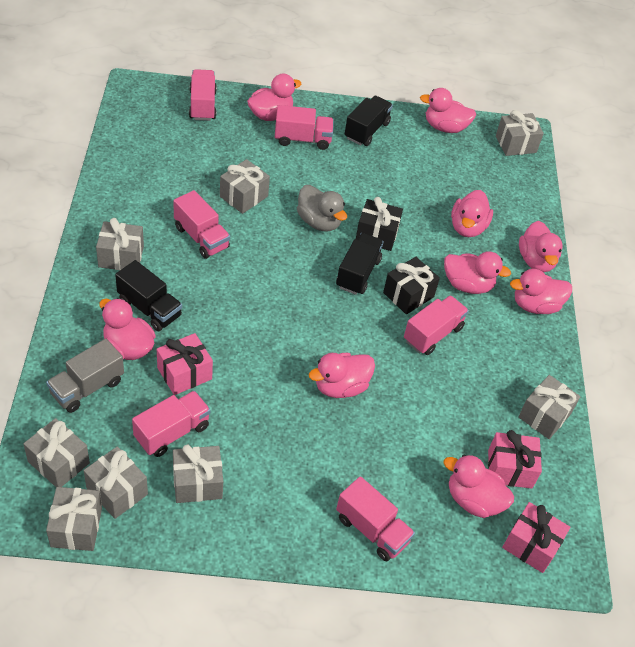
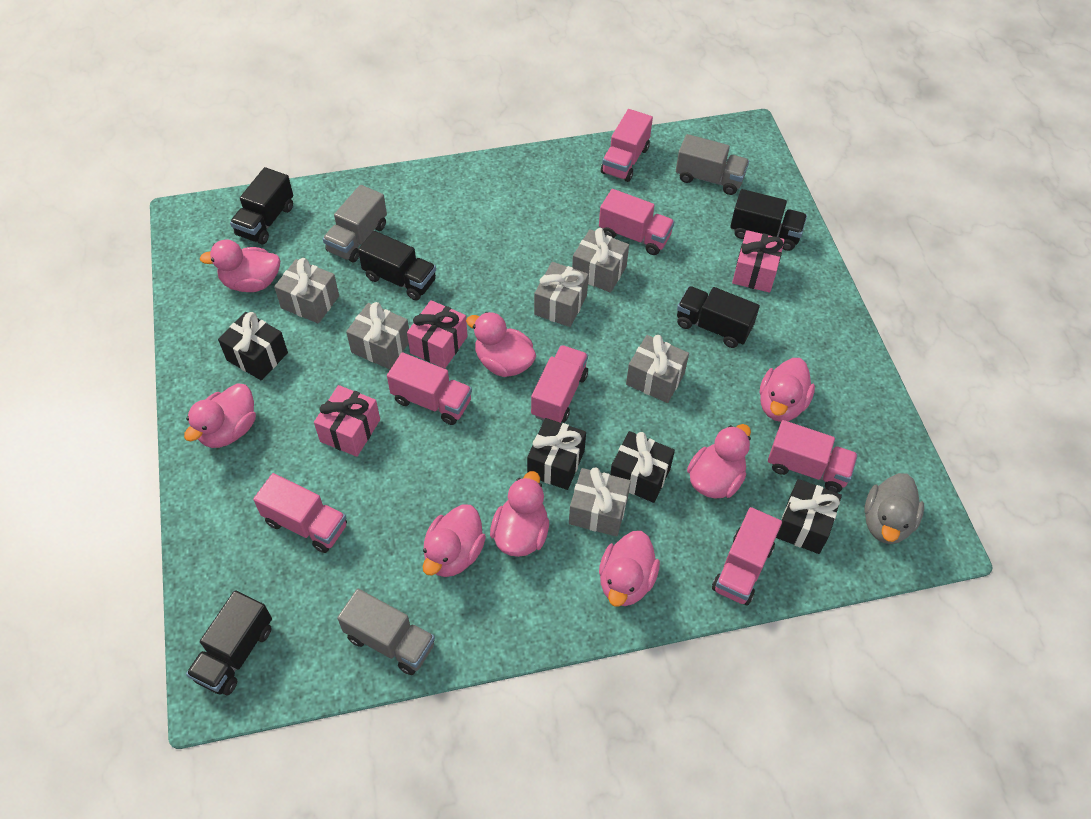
black gift: [356,197,403,251] [383,257,440,314] = 2 -> [218,312,288,381] [527,418,586,490] [610,431,675,503] [776,479,842,554] = 4
black truck: [115,260,182,331] [336,233,384,295] [345,96,393,146] = 3 -> [186,590,272,695] [230,167,293,245] [358,231,436,300] [677,286,760,348] [730,189,807,251] = 5
grey gift: [23,418,90,487] [46,487,102,551] [84,446,148,519] [96,218,144,270] [173,445,223,503] [220,159,270,214] [496,110,544,156] [518,375,581,439] = 8 -> [274,258,339,323] [346,302,409,369] [534,262,589,327] [569,467,631,537] [572,228,629,293] [626,335,689,403] = 6
grey truck: [46,339,124,413] = 1 -> [323,185,387,263] [337,589,435,675] [676,134,749,195] = 3
pink duck: [99,298,156,360] [247,74,301,121] [309,353,375,398] [420,88,476,133] [444,251,511,294] [444,455,514,518] [451,190,493,237] [510,268,572,314] [519,221,563,272] = 9 -> [184,383,256,448] [200,239,280,292] [422,504,486,577] [466,312,536,377] [490,471,549,557] [599,531,660,607] [687,424,751,499] [760,358,815,422] = 8
pink truck: [132,391,211,457] [174,190,230,259] [189,69,217,121] [275,105,334,150] [336,476,415,561] [404,295,469,355] = 6 -> [253,473,347,553] [387,352,472,425] [531,345,588,423] [599,189,675,255] [601,109,653,182] [712,507,782,606] [768,420,858,493] = 7

